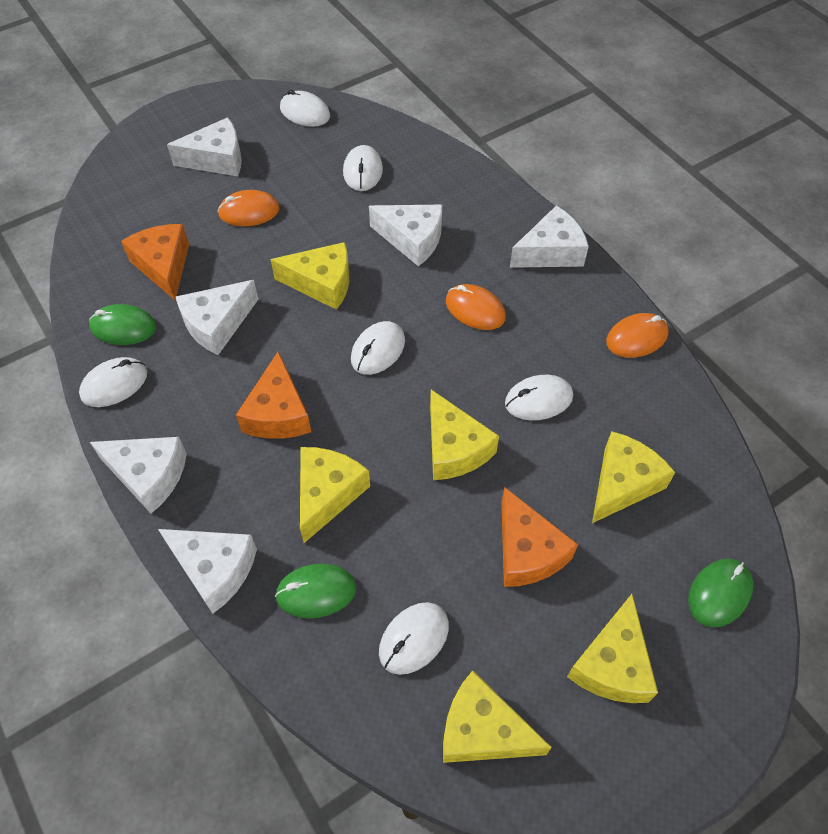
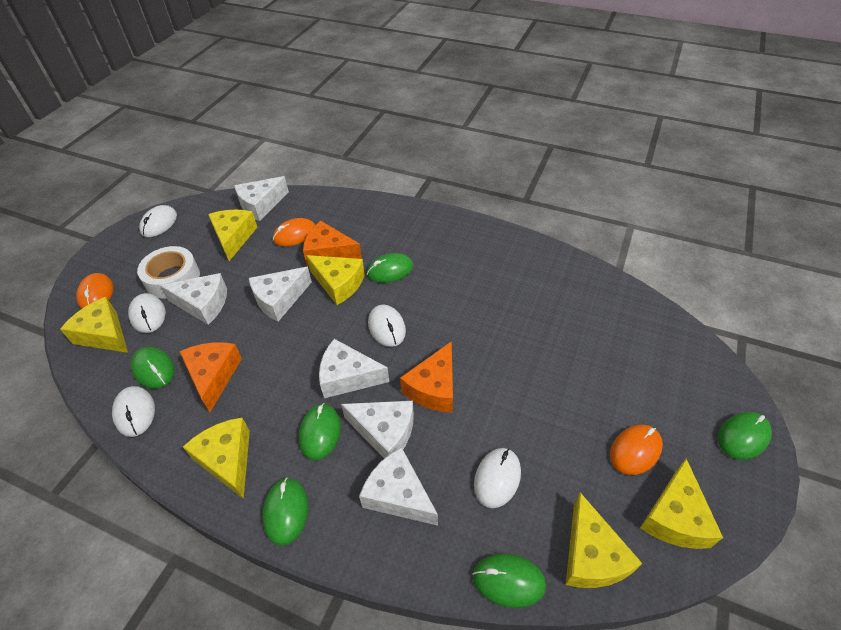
green mouse: [89,304,157,345] [275,564,356,618] [688,558,753,627] = 3 -> [131,347,174,389] [262,478,308,546] [299,403,341,460] [367,253,413,283] [473,553,546,608] [718,412,772,460] = 6
white mouse: [79,357,147,407] [280,90,330,127] [343,145,383,191] [351,321,405,375] [379,602,449,675] [505,375,573,420] = 6 -> [112,386,155,437] [128,293,166,333] [139,205,177,237] [368,304,406,347] [474,448,521,508] = 5
white tape: none = 0 -> [137,246,200,299] = 1

